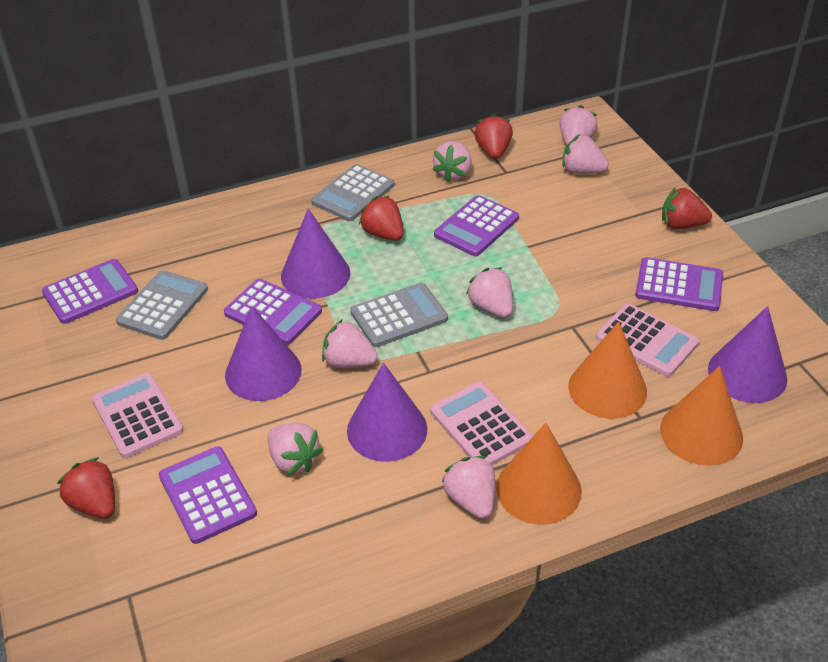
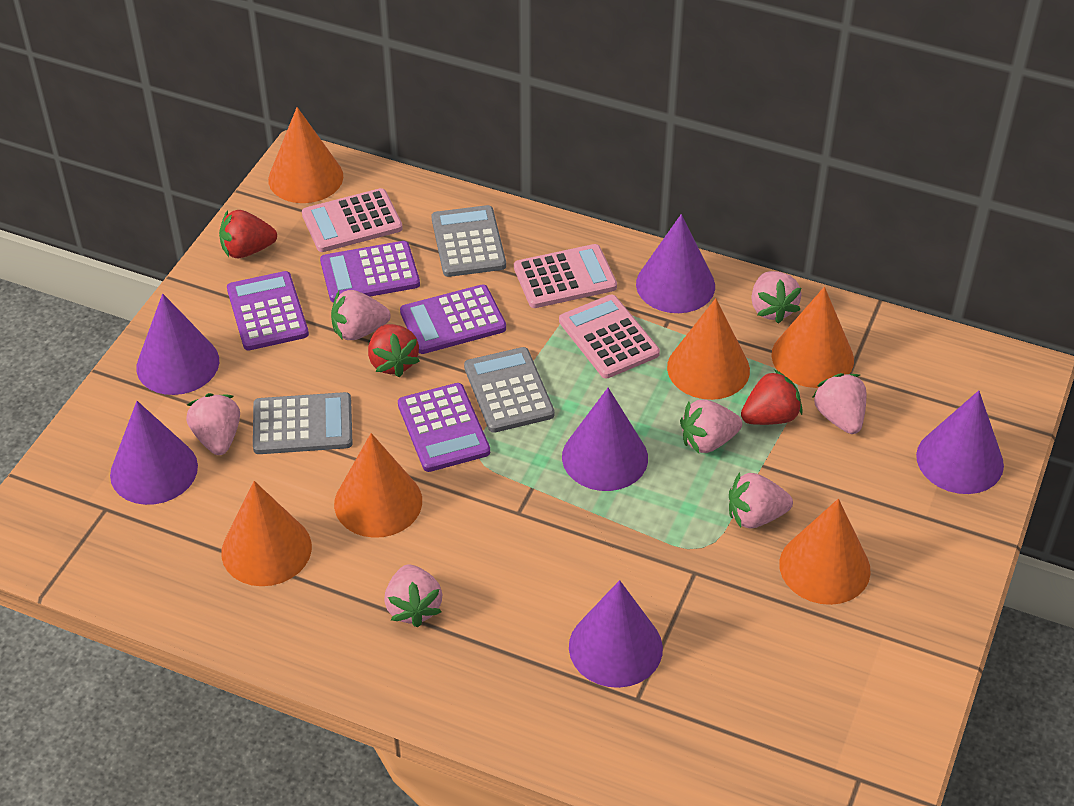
orange cone: [496,423,582,525] [568,321,647,419] [660,366,743,466] = 3 -> [221,481,312,586] [268,107,343,203] [334,433,422,538] [667,298,750,400] [771,287,854,388] [779,499,871,605] = 6
purple calculator: [42,259,138,324] [159,446,257,544] [224,279,322,345] [434,195,519,256] [635,257,723,311] = 5 -> [227,271,309,350] [320,241,420,303] [398,383,490,472] [400,284,506,354] = 4
purple cone: [225,306,302,401] [281,208,350,299] [347,363,427,462] [708,306,787,403] = 4 -> [110,401,198,505] [136,293,219,395] [562,388,648,491] [569,580,663,688] [636,214,715,313] [916,390,1004,494] = 6
red strawberry: [57,457,115,519] [359,196,404,241] [474,114,513,159] [662,187,712,229] = 4 -> [219,210,277,258] [368,324,420,378] [741,370,803,425] = 3

